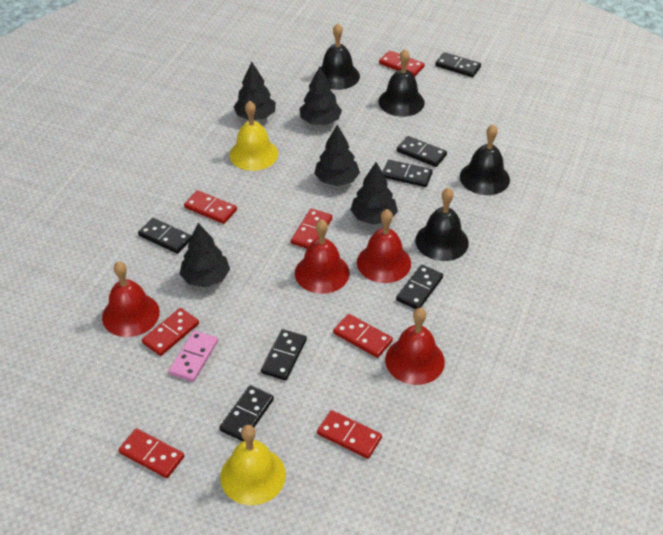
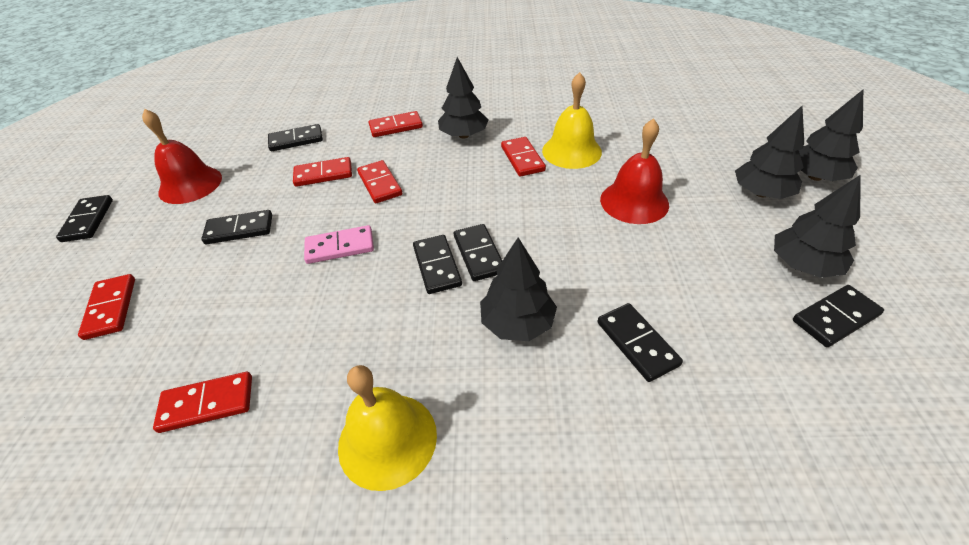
black bell: [321,23,360,90] [379,49,425,117] [415,188,469,261] [460,124,510,195] = 4 -> none = 0
red bell: [102,261,160,337] [295,219,350,294] [357,209,411,283] [385,308,445,385] = 4 -> [142,109,222,204] [600,118,669,224] = 2
red domino: [118,428,184,478] [142,308,199,356] [184,190,237,224] [291,209,332,249] [317,410,382,459] [333,314,393,358] [379,50,425,77] = 7 -> [78,274,135,340] [153,372,252,433] [293,157,352,187] [357,160,402,203] [369,111,423,137] [501,137,546,177] = 6

